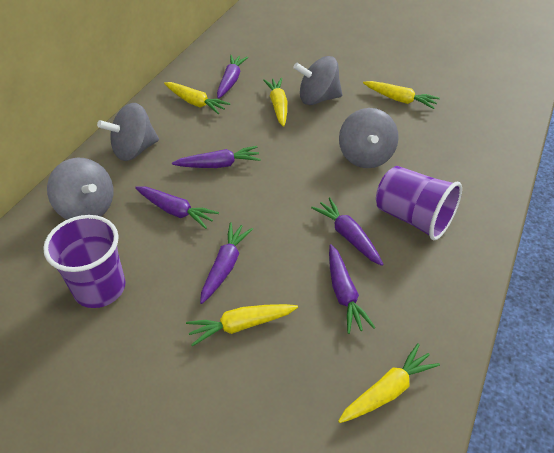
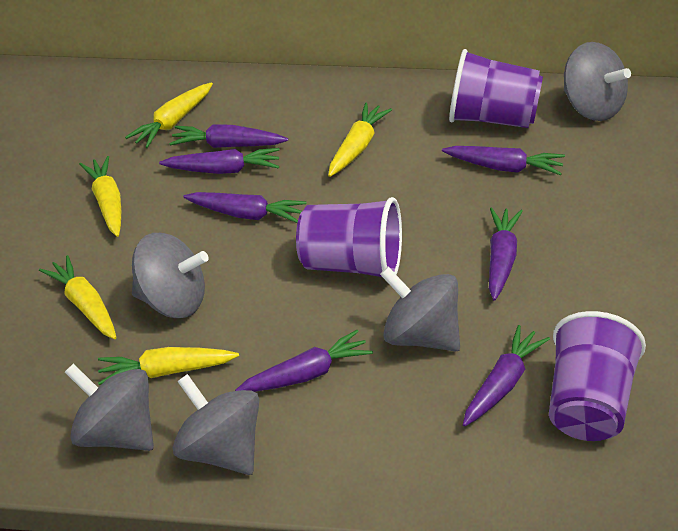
grey spinning top: [47,158,114,220] [97,103,159,161] [293,56,342,105] [339,108,399,168] = 4 -> [65,363,154,451] [132,233,209,318] [173,374,259,475] [380,267,460,351] [564,42,631,121] = 5
purple carrot: [135,186,219,229] [172,146,261,168] [200,222,253,304] [217,55,248,99] [311,198,383,266] [329,244,375,334] = 6 -> [159,148,280,174] [169,124,288,148] [183,192,307,223] [235,330,373,392] [442,146,565,175] [463,325,550,427] [489,207,523,301] = 7
purple cup: [43,215,126,308] [376,166,462,240] = 2 -> [296,197,402,277] [449,49,543,128] [549,311,646,441] = 3

